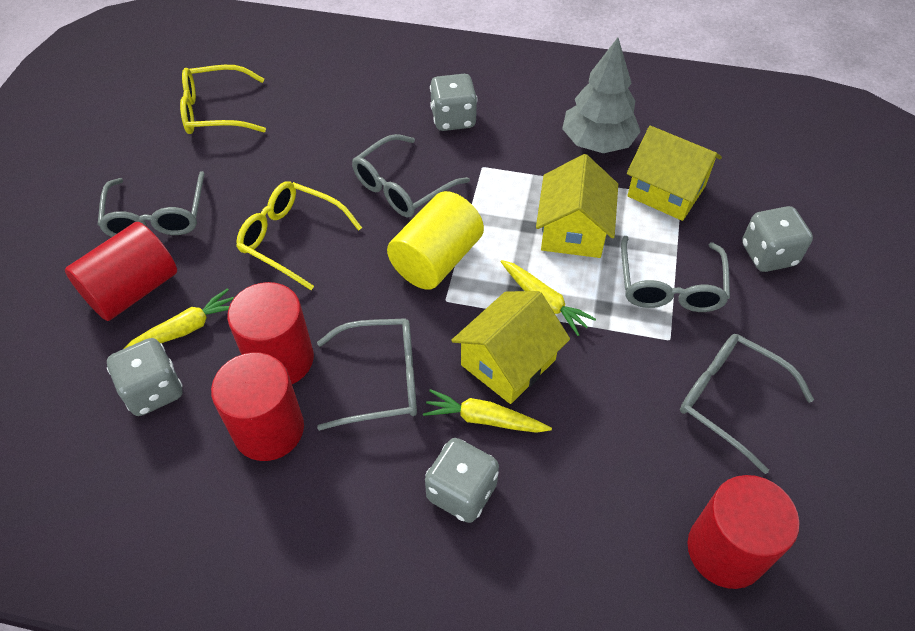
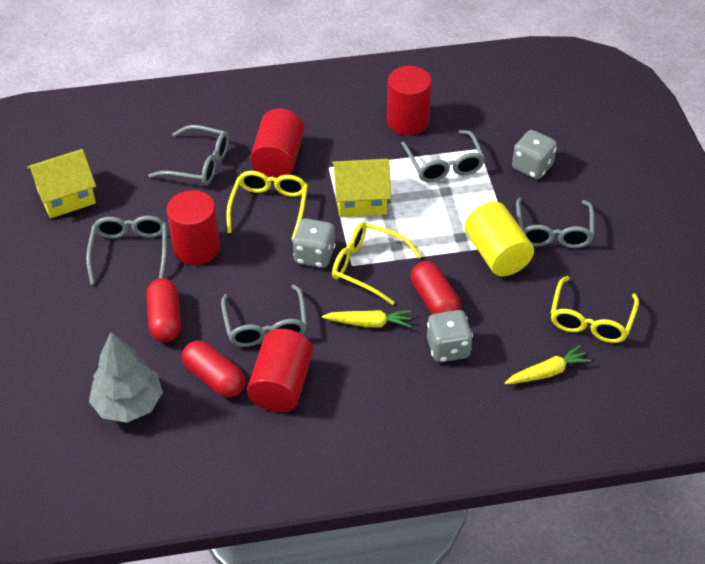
grey dice: [107,338,183,416] [425,438,499,523] [430,74,478,131] [742,206,813,272] = 4 -> [292,218,336,268] [427,310,473,362] [512,130,557,179] = 3
red capsule: none = 0 -> [146,278,181,342] [182,340,245,398] [411,261,461,314] = 3
yellow carrot: [123,288,234,349] [423,389,552,433] [501,260,596,336] = 3 -> [322,310,411,327] [505,345,591,384] = 2
yellow glasses: [180,65,266,134] [236,181,362,290] = 2 -> [226,171,308,240] [332,222,422,305] [551,276,639,343] = 3
yellow house: [451,291,570,404] [536,154,618,258] [627,126,722,221] = 3 -> [27,149,96,218] [332,159,391,217] = 2

